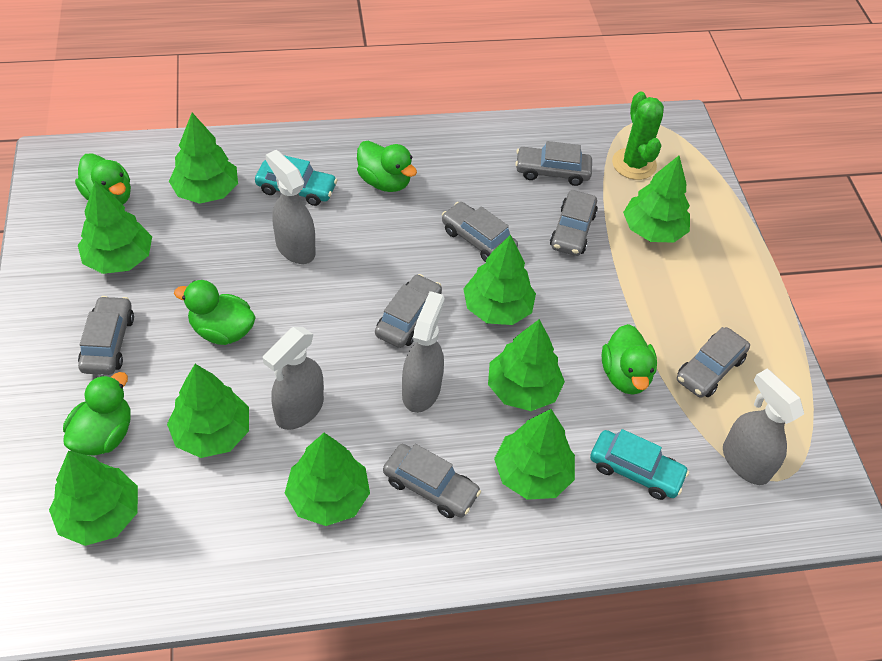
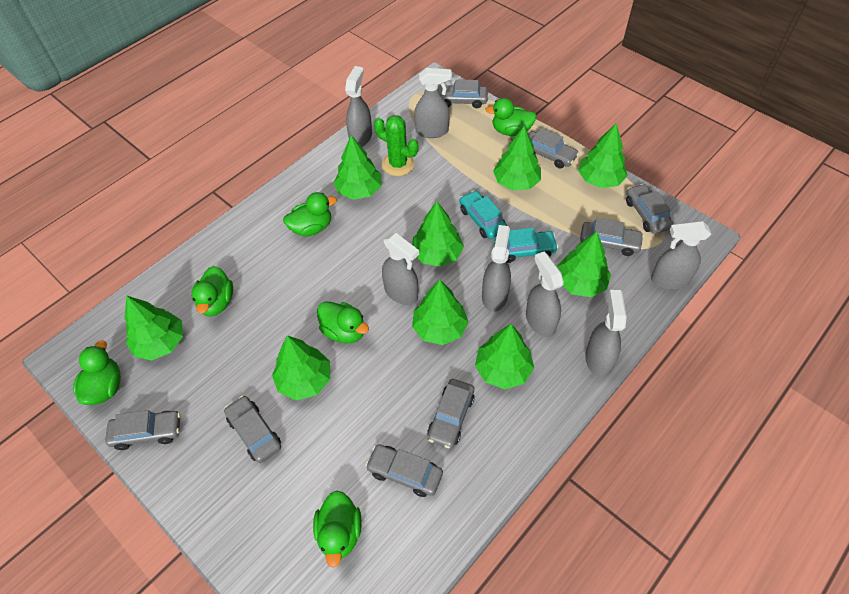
green duck: [63,372,130,456] [75,153,131,205] [174,280,256,345] [357,141,417,192] [602,324,657,395] = 5 -> [73,340,121,405] [191,266,233,316] [283,192,337,236] [313,491,362,568] [317,301,369,343] [485,98,537,136] = 6
grey car: [78,296,134,375] [375,274,442,348] [383,444,481,518] [442,202,518,262] [515,141,592,186] [550,190,598,256] [677,327,750,398] = 7 -> [105,410,180,450] [224,396,281,463] [365,444,443,497] [427,379,475,449] [438,79,488,108] [529,128,579,169] [580,218,644,256] [626,184,673,234] = 8
grey spray bottle: [263,327,324,430] [266,150,316,264] [402,291,445,413] [723,369,804,485] = 4 -> [345,66,372,147] [382,233,419,305] [414,68,452,138] [482,225,511,312] [526,252,564,337] [585,290,627,377] [651,221,711,289] = 7

